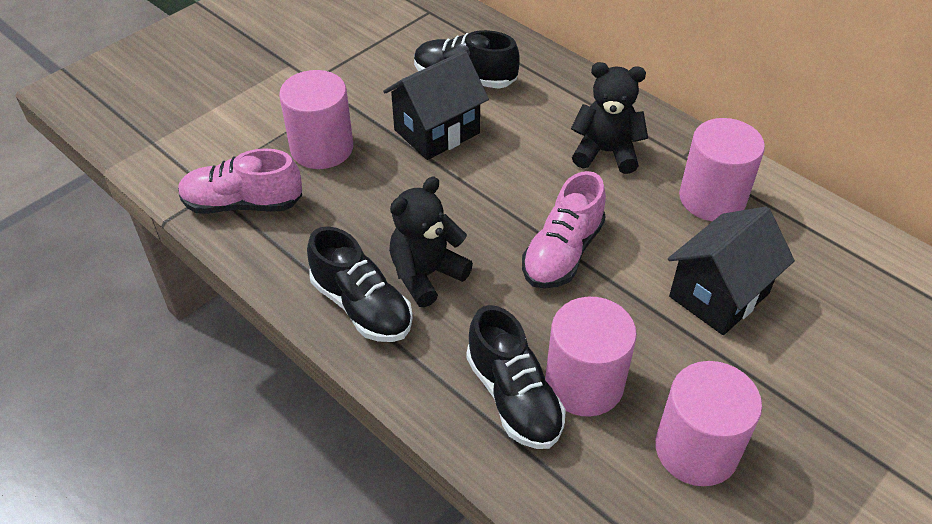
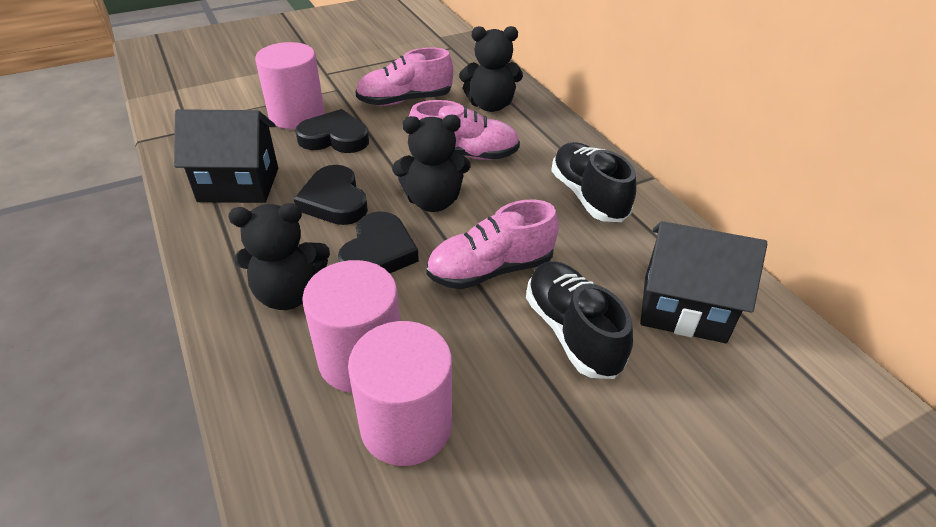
black heart: none = 0 -> [294,165,368,225] [295,109,369,153] [338,211,419,273] = 3
black shoe: [307,226,413,342] [414,30,520,89] [466,305,566,449] = 3 -> [526,261,633,379] [551,142,636,222] = 2
black teddy bear: [389,177,473,308] [571,62,648,174] = 2 -> [228,203,330,310] [392,115,471,212] [459,26,523,112] = 3
pink cylinder: [279,70,353,169] [545,297,637,417] [655,361,762,486] [679,118,765,221] = 4 -> [255,42,324,129] [302,260,400,393] [348,321,452,466] = 3
pink shoe: [178,148,302,214] [522,171,606,289] = 2 -> [355,47,453,106] [408,100,520,160] [426,200,559,289] = 3

